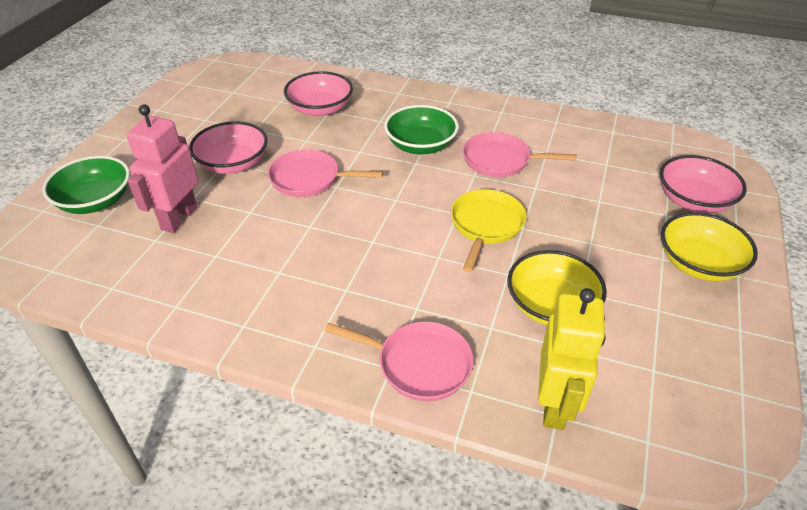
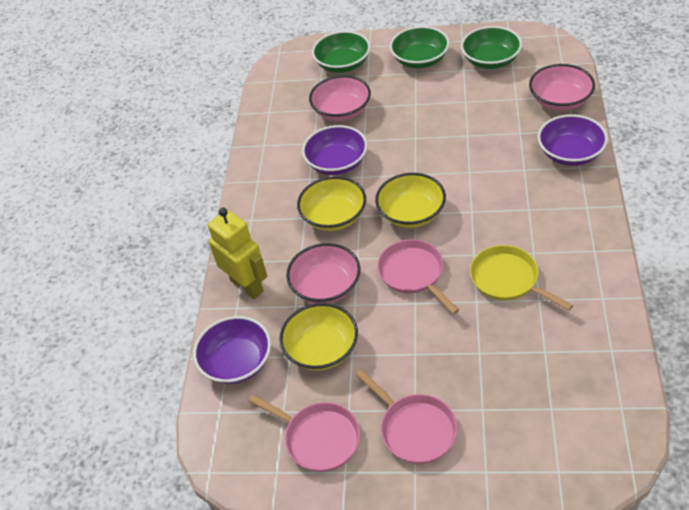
green bowl: [42,156,130,214] [384,105,459,154] = 2 -> [312,31,371,73] [390,26,449,68] [461,26,522,69] = 3
pink robot: [126,105,198,233] = 1 -> none = 0
purple bowl: none = 0 -> [193,316,271,384] [302,125,368,175] [538,114,608,166] = 3
yellow bowl: [507,250,607,325] [661,212,758,281] = 2 -> [279,303,358,371] [297,176,366,231] [375,173,446,228] = 3

